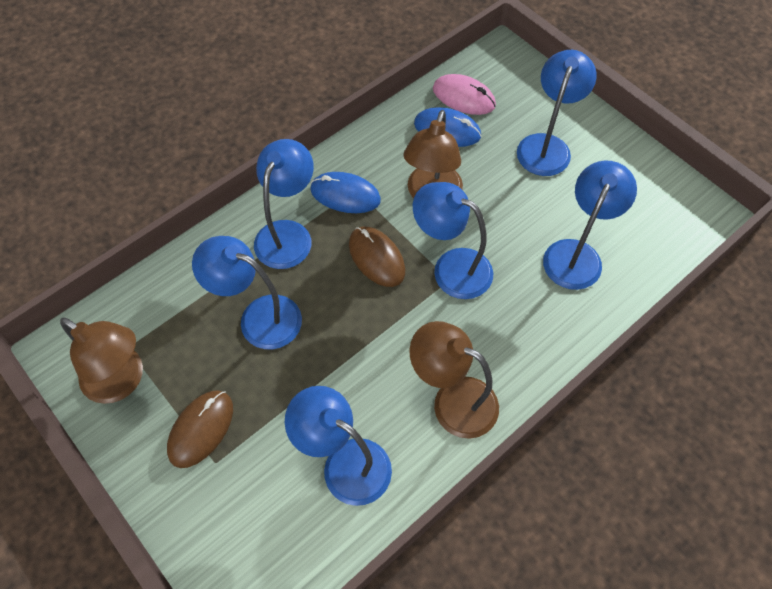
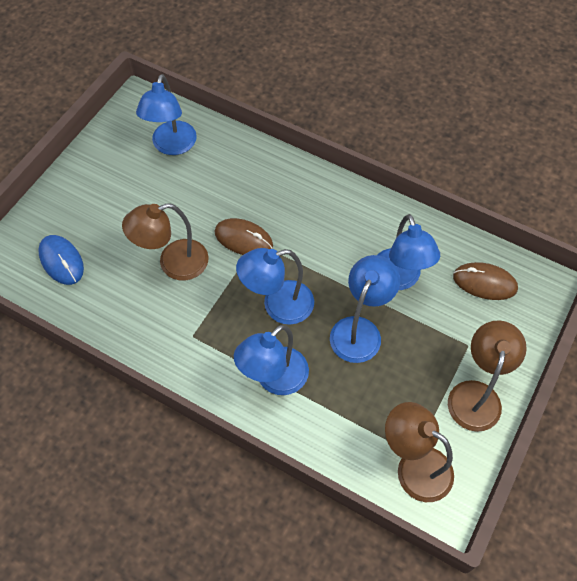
blue lamp: [192,236,302,349] [254,139,314,269] [284,386,392,506] [413,182,493,299] [517,50,597,176] [543,160,637,290] = 6 -> [136,74,197,155] [234,325,309,395] [236,248,314,325] [330,255,400,363] [378,214,440,290] = 5
blue mouse: [310,172,381,213] [414,107,481,147] = 2 -> [38,235,84,285] = 1
pink mouse: [433,74,496,115] = 1 -> none = 0

